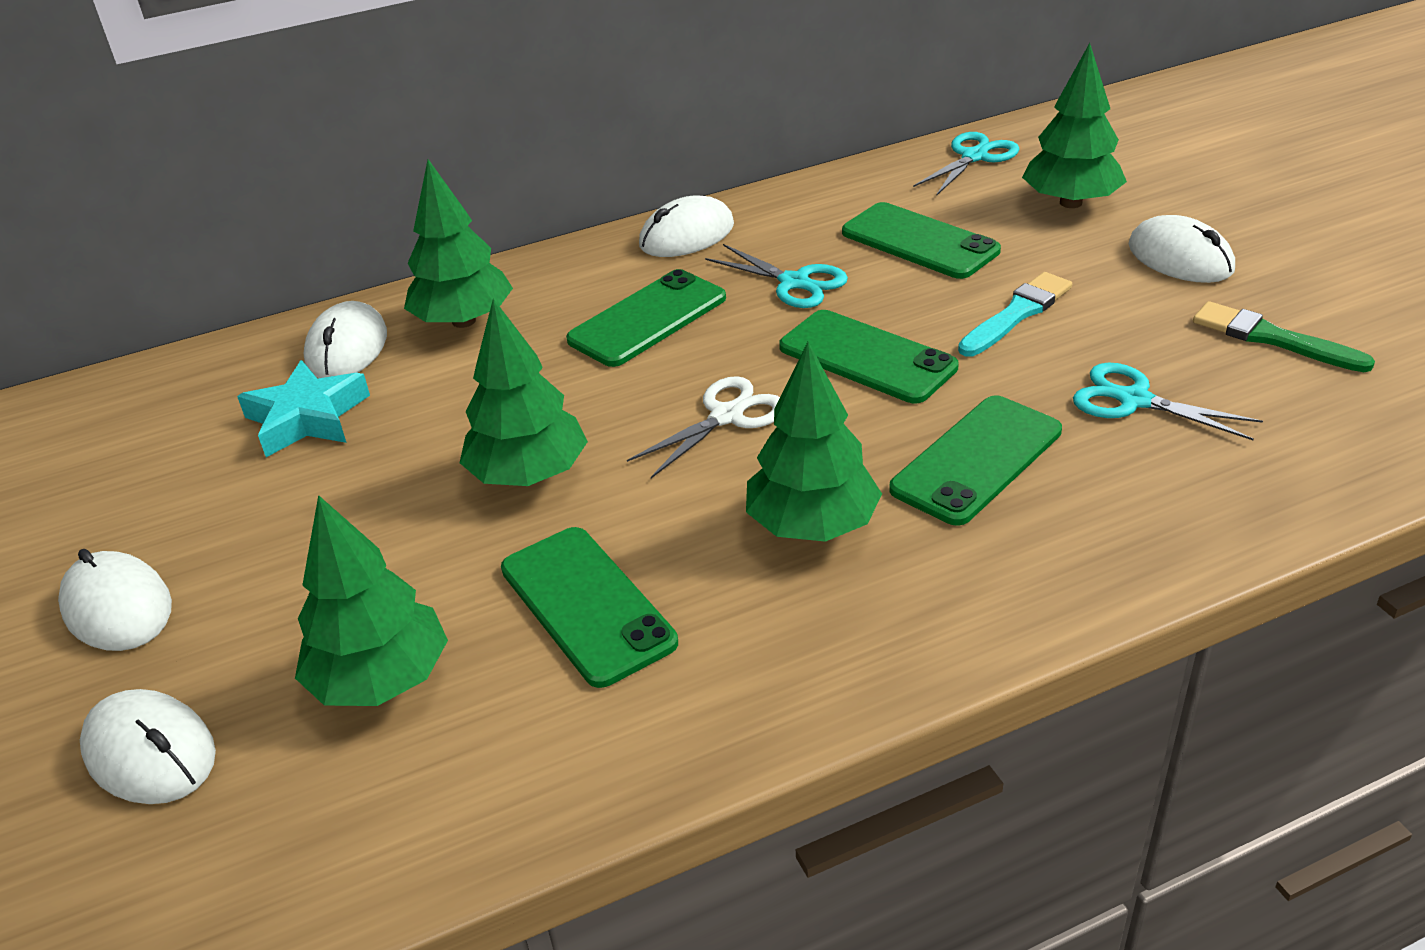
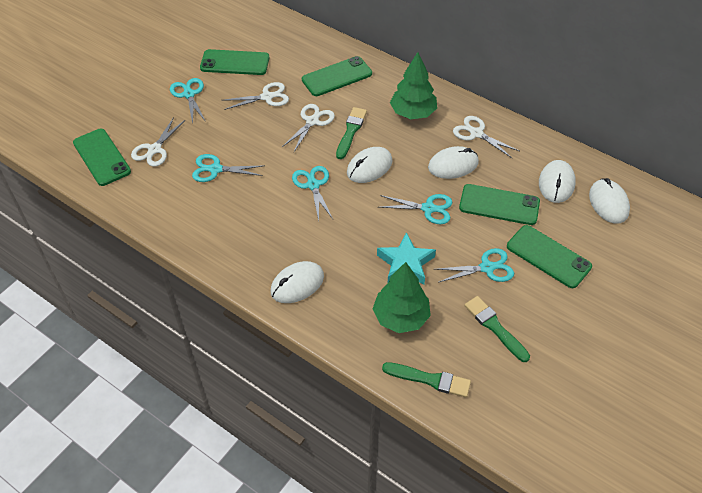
green brush: [1193,301,1375,372] = 1 -> [336,107,367,159] [382,362,471,397] [464,296,530,362] = 3
green tree: [295,495,448,706] [404,159,513,328] [460,299,588,486] [746,342,882,542] [1022,43,1127,208] = 5 -> [373,262,431,333] [390,52,437,119] = 2
turquoise brush: [958,272,1072,356] = 1 -> none = 0
turquoise scissors: [705,244,848,308] [913,132,1019,195] [1073,363,1263,440] = 3 -> [170,78,206,124] [192,154,263,182] [292,166,333,221] [380,194,453,224] [434,248,514,282] = 5
white scissors: [627,376,780,478] = 1 -> [131,117,185,167] [224,82,289,110] [282,104,335,152] [453,116,519,158] = 4

